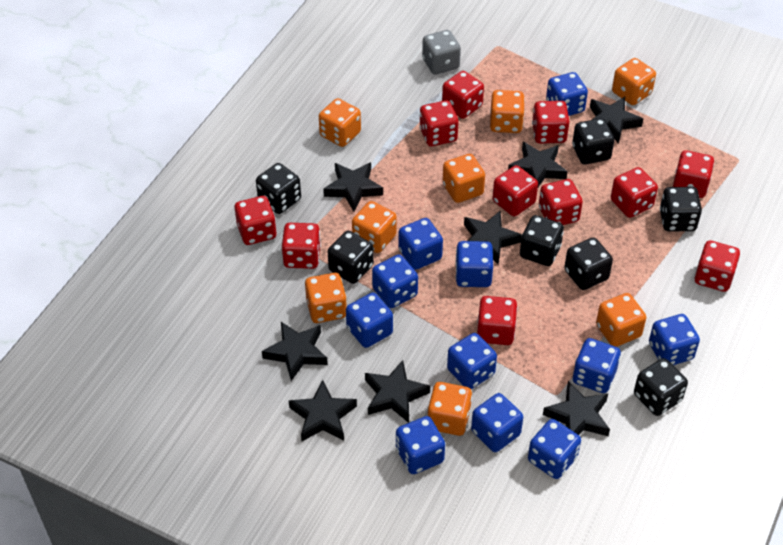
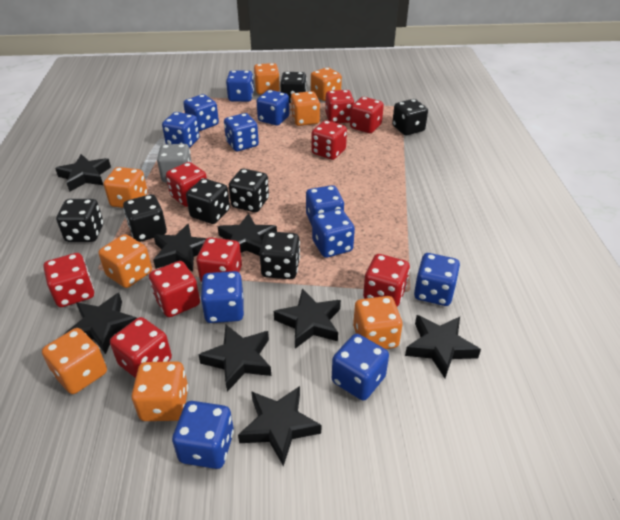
red dice: [235,196,276,245] [282,223,321,269] [420,100,459,147] [442,71,484,119] [477,296,517,345] [493,165,538,217] [532,101,570,144] [539,179,583,225] [611,167,658,218] [673,150,714,198] [695,240,740,292] = 11 -> [43,253,94,307] [110,317,172,378] [149,261,200,317] [166,162,207,207] [196,237,242,282] [312,120,347,160] [325,90,354,123] [350,97,384,133] [363,254,410,307] = 9

